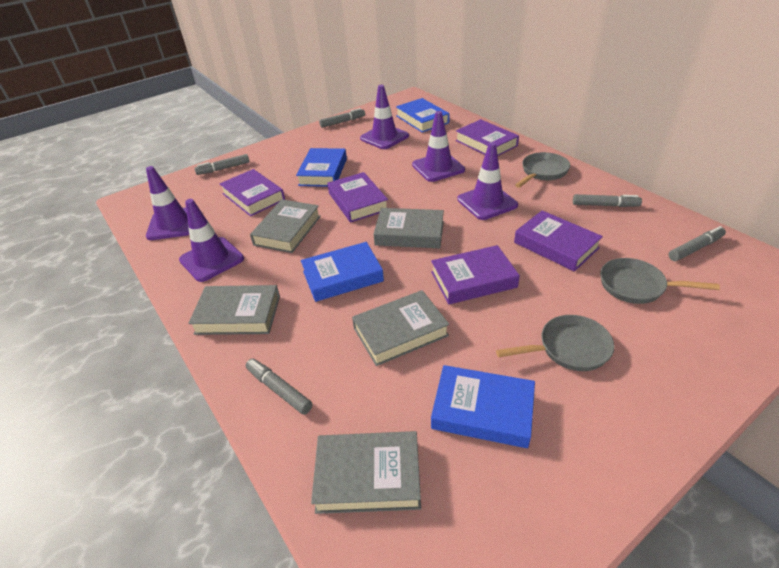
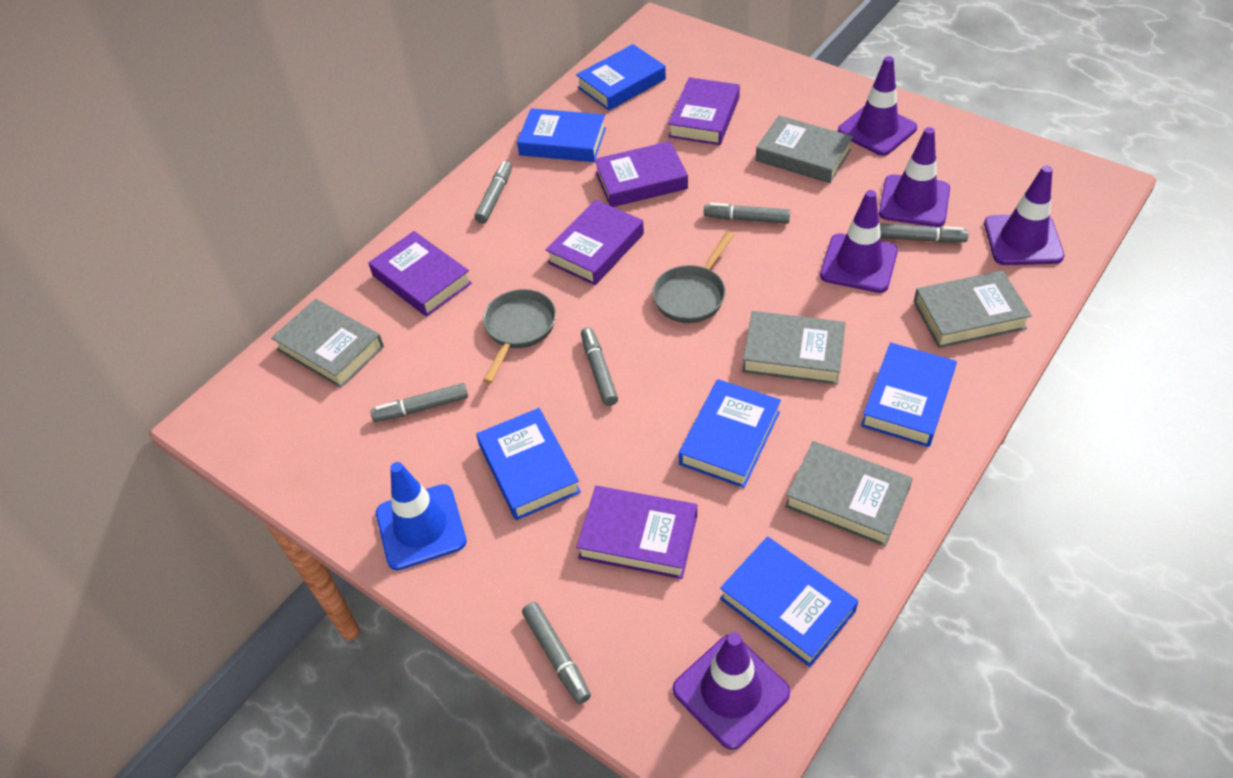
blue book: [296,148,347,187] [301,242,384,302] [396,98,450,132] [431,365,535,448] = 4 -> [476,408,581,520] [517,108,606,162] [576,44,666,110] [679,379,781,488] [720,536,858,667] [861,343,957,447] = 6
blue traffic cone: none = 0 -> [376,462,467,570] = 1
grey marker: [194,154,250,175] [246,358,313,415] [319,108,365,128] [573,194,642,207] [669,226,726,261] = 5 -> [370,383,468,422] [474,161,512,223] [522,602,591,704] [581,327,618,406] [704,203,790,224] [880,223,969,243] = 6
grey pan: [496,315,614,371] [515,152,570,188] [600,258,720,304] = 3 -> [483,289,556,383] [652,231,734,323] = 2

